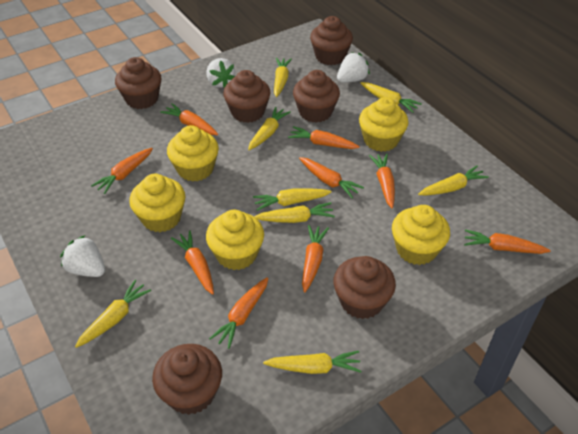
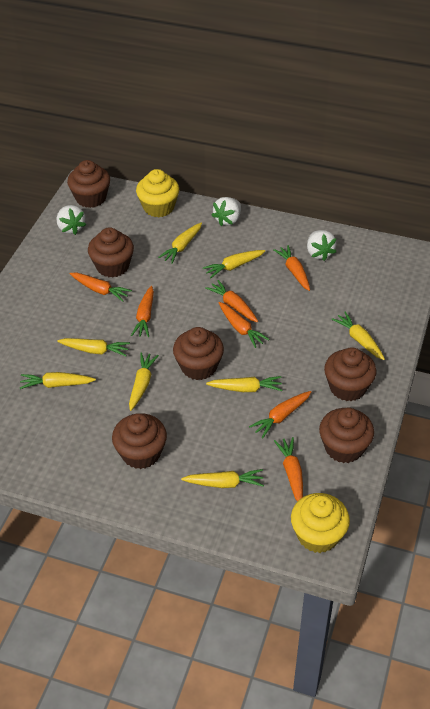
orange carrot: [91,148,153,194] [160,103,218,135] [171,230,214,295] [209,277,268,349] [288,126,360,149] [299,157,364,198] [302,225,329,293] [369,154,395,208] [464,229,551,254] = 9 -> [70,273,132,302] [131,286,154,337] [205,280,258,322] [219,302,269,348] [249,391,311,438] [273,245,310,291] [274,437,303,502] = 7
yellow cupcake: [129,174,185,232] [167,125,219,182] [206,210,264,270] [359,97,409,152] [392,205,450,265] = 5 -> [136,169,179,217] [291,493,350,553] = 2

